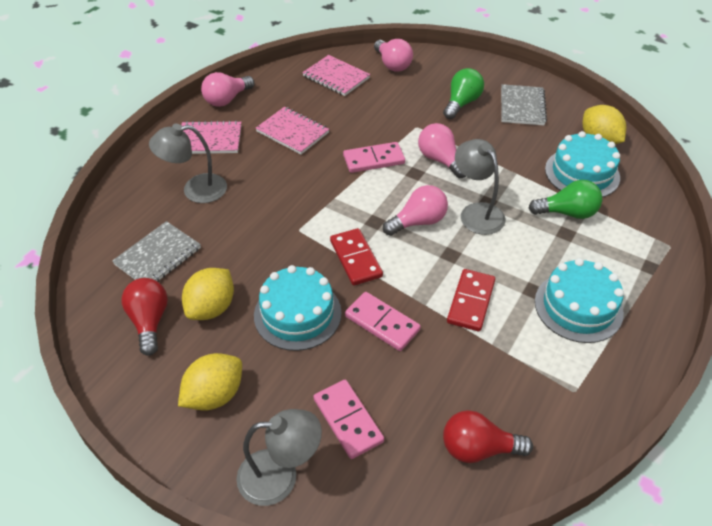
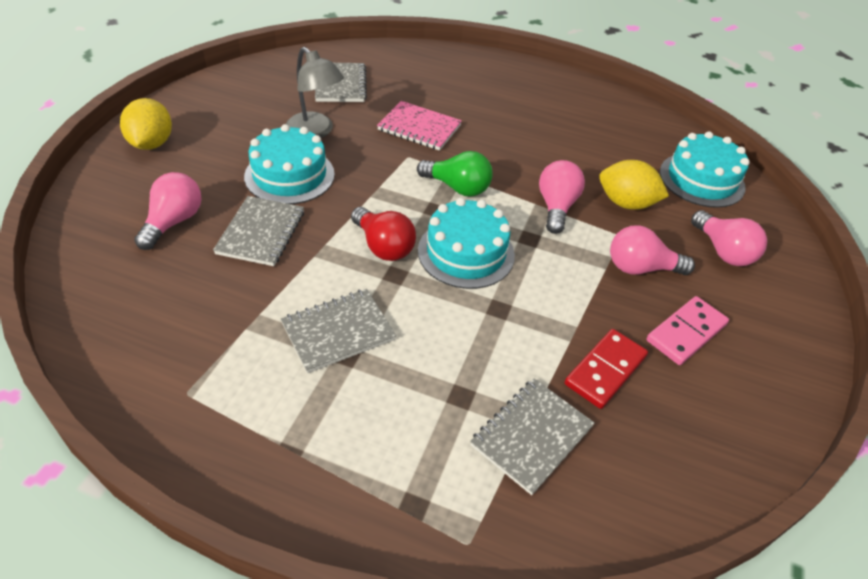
green light bulb: [443,68,484,119] [529,180,602,219] = 2 -> [417,151,493,197] = 1
grey lamp: [149,124,227,203] [236,409,322,506] [455,139,506,235] = 3 -> [286,47,344,138] = 1
grey notebook: [112,221,201,282] [501,84,547,125] = 2 -> [213,196,304,266] [281,289,396,373] [315,63,367,102] [470,379,595,495] = 4
pink domino: [313,380,384,459] [343,142,405,173] [345,292,421,351] = 3 -> [646,296,729,365] = 1
pink notebook: [181,120,241,154] [256,107,329,154] [302,55,370,96] = 3 -> [377,101,462,151] = 1
red domino: [330,228,383,286] [447,269,495,331] = 2 -> [565,329,648,409] = 1
red light bulb: [122,278,168,356] [443,410,533,463] = 2 -> [351,207,416,261] = 1
yellow lemon: [178,353,242,410] [182,268,234,320] [583,105,626,144] = 3 -> [120,98,172,150] [599,160,669,210] = 2

